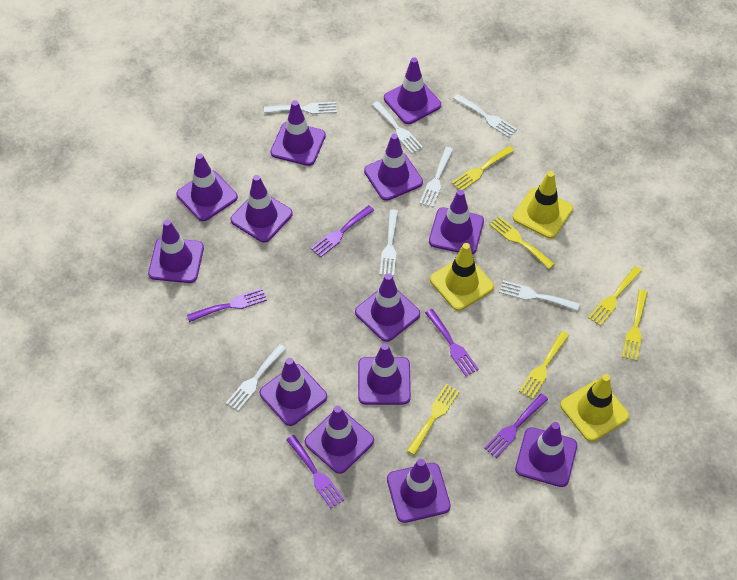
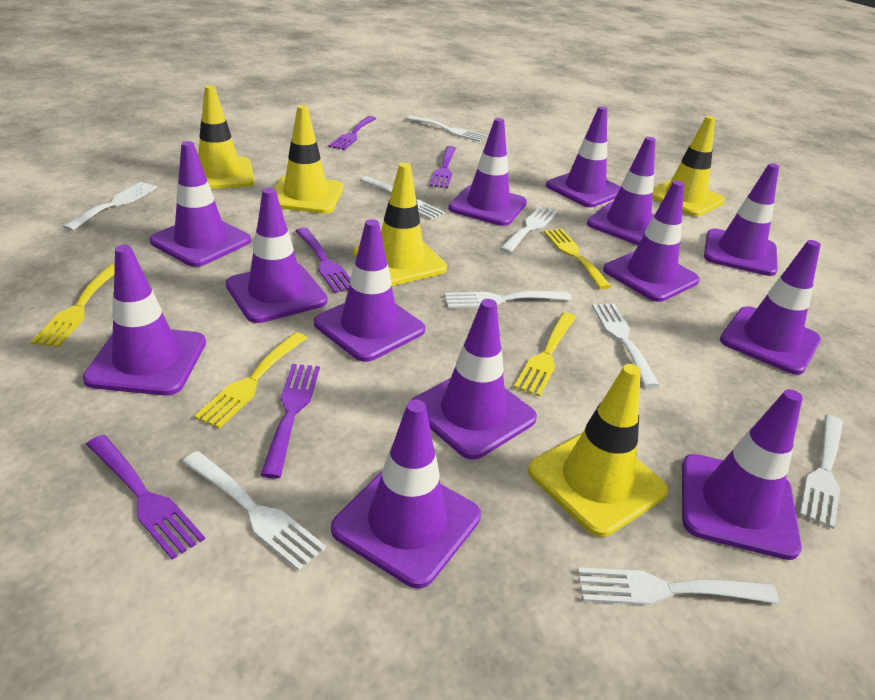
white fork: [226,344,286,411] [264,102,337,114] [372,101,423,154] [379,210,398,276] [419,147,454,208] [453,94,517,138] [499,280,580,311] = 7 -> [63,182,157,231] [182,451,326,571] [360,176,445,220] [406,115,487,142] [444,291,571,308] [500,207,557,253] [577,567,779,605] [592,303,659,388] [799,415,843,529] = 9
yellow fork: [406,384,459,455] [452,146,514,190] [490,216,554,269] [519,331,569,399] [588,266,642,326] [622,290,648,361] = 6 -> [31,264,115,347] [194,332,307,429] [514,312,576,397] [544,229,611,289] = 4
yellow traffic cone: [430,243,494,311] [513,171,573,239] [560,374,629,442] = 3 -> [198,85,255,189] [274,105,343,214] [353,163,447,286] [528,364,668,537] [652,116,725,216] = 5

